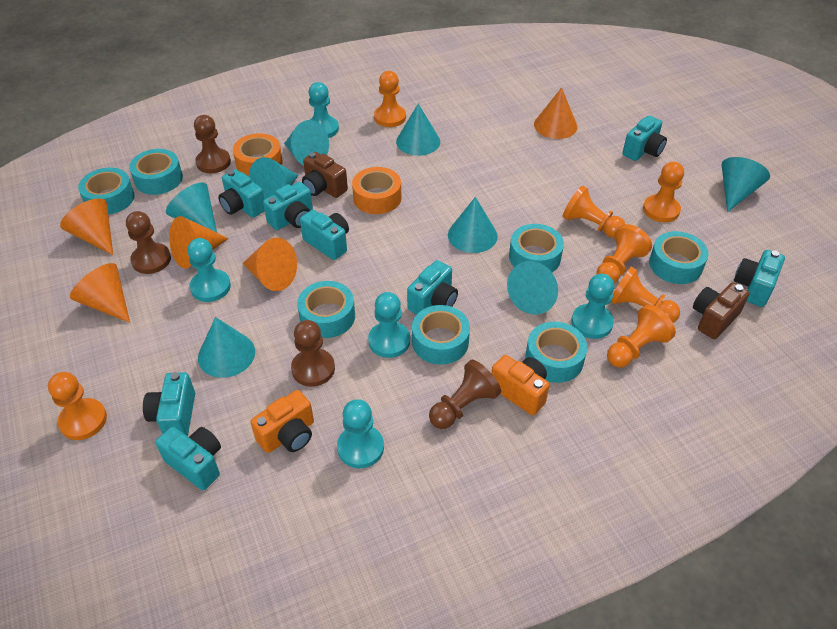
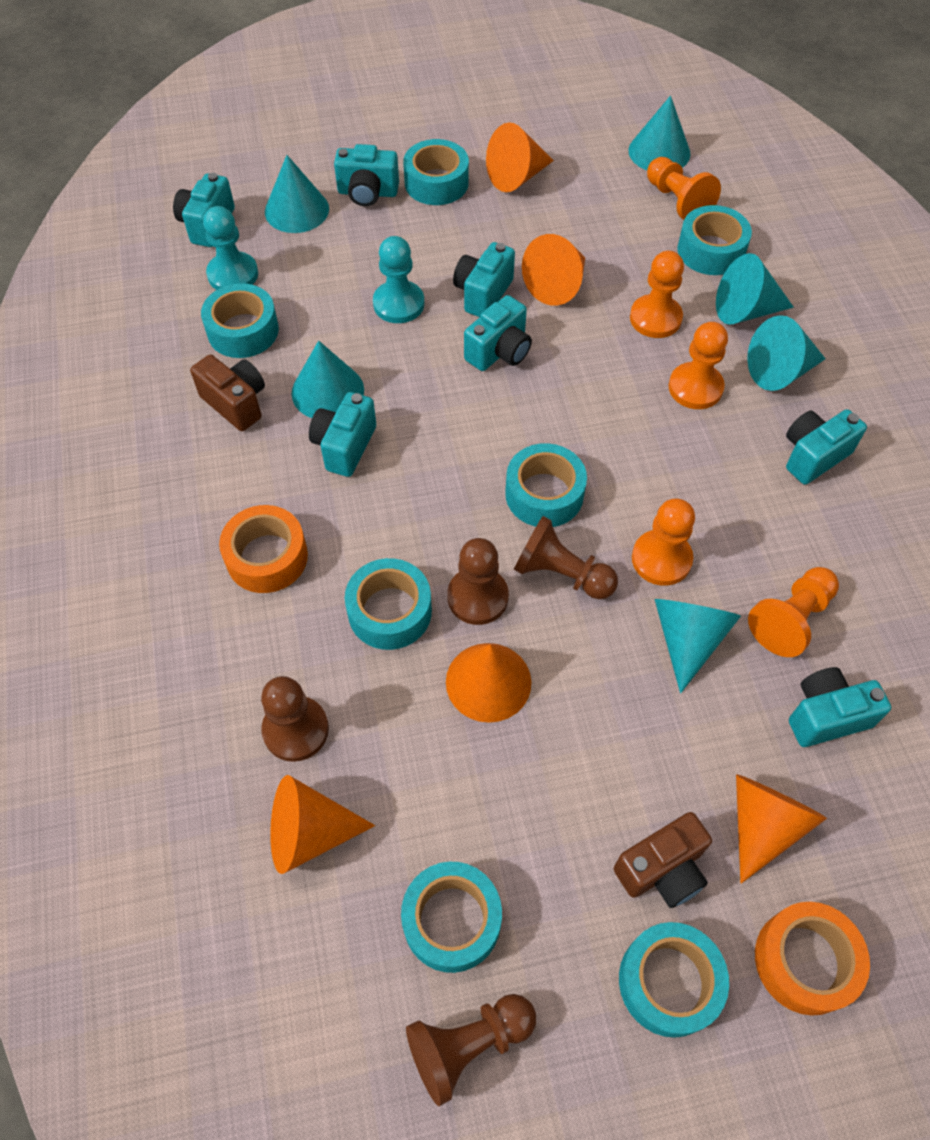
orange camera: [250,390,314,453] [491,355,550,415] = 2 -> none = 0
orange pawn: [48,372,107,440] [374,71,406,127] [562,185,625,238] [596,224,652,283] [607,304,676,367] [611,266,680,323] [643,162,684,222] = 7 -> [630,251,684,338] [632,499,695,586] [647,157,721,220] [668,322,728,409] [748,567,839,657] = 5
turquoise camera: [143,372,195,436] [155,427,221,490] [218,169,265,218] [263,182,313,230] [300,210,349,260] [407,260,458,314] [622,116,667,161] [734,250,785,307] = 8 -> [173,173,235,247] [309,392,376,477] [334,144,399,206] [453,242,515,317] [464,295,532,371] [786,409,867,485] [789,667,891,747] = 7
turquoise cone: [166,182,217,233] [198,317,255,378] [249,157,298,199] [284,120,329,165] [396,103,440,156] [448,197,498,253] [507,261,558,315] [721,157,770,212] = 8 -> [265,155,329,233] [292,341,364,418] [628,96,690,170] [654,599,741,693] [716,253,794,324] [747,315,826,391] = 6
turquoise pawn: [187,238,231,302] [309,82,339,138] [337,399,384,468] [368,292,410,358] [571,274,614,339] = 5 -> [203,206,258,290] [373,236,424,323] = 2

